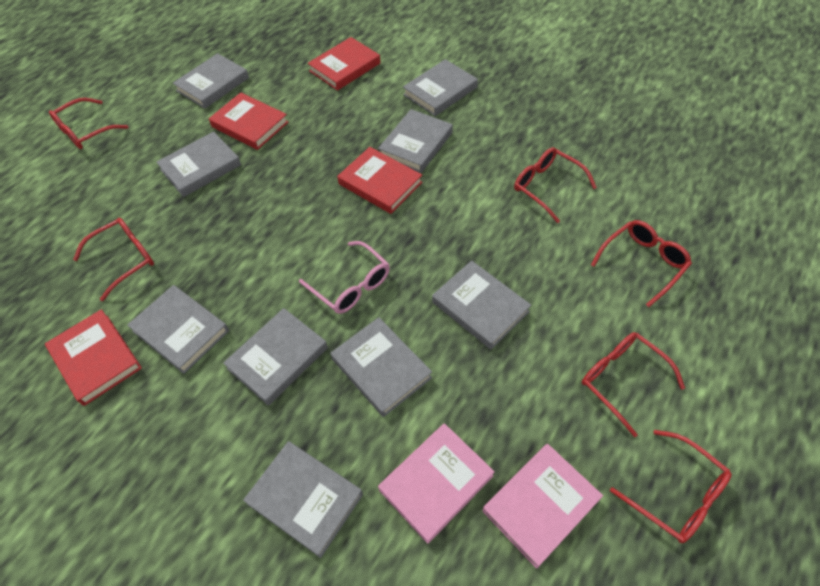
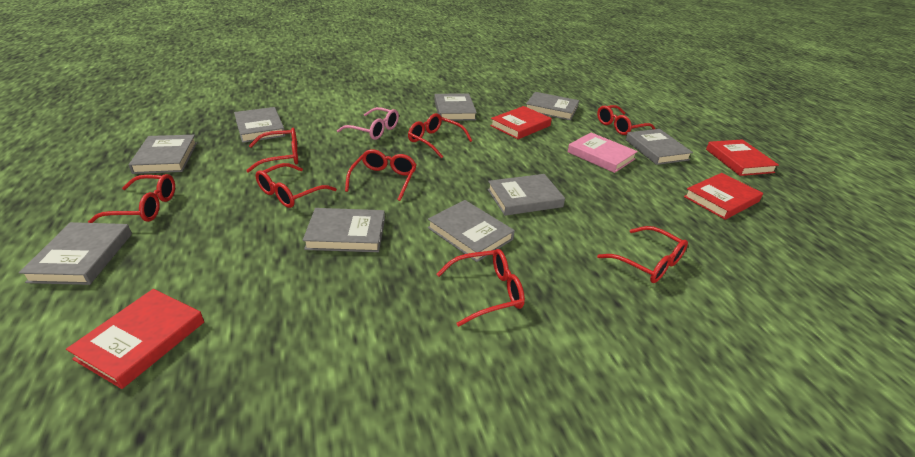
pink book: [378,423,495,544] [483,444,603,569] = 2 -> [568,132,638,173] = 1
red glasses: [49,98,129,149] [73,218,154,301] [514,147,597,223] [582,332,685,437] [591,220,692,307] [610,430,732,543] = 6 -> [88,174,175,223] [246,128,298,173] [255,163,337,208] [345,149,417,201] [408,113,472,159] [437,249,525,327] [597,105,655,135] [597,226,688,283] = 8

